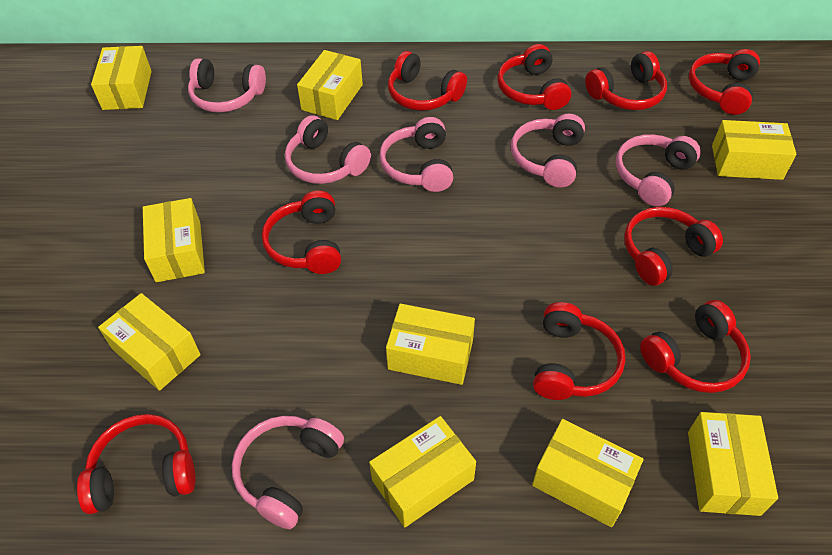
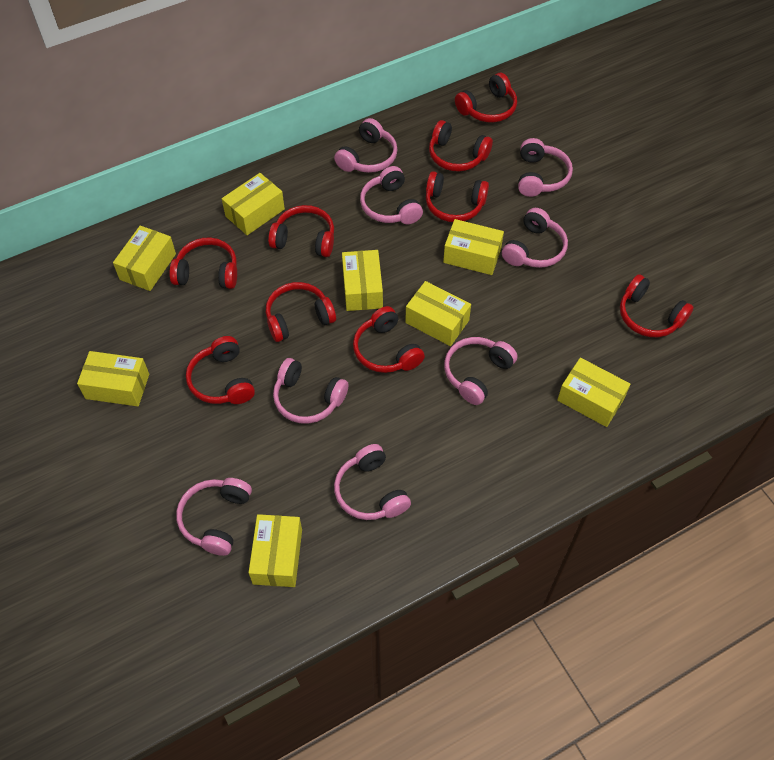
pink headphones: [188,58,266,113] [232,416,344,529] [285,115,371,184] [379,117,453,192] [511,114,585,188] [615,134,701,207] = 6 -> [176,478,252,556] [273,358,349,424] [334,118,397,173] [334,444,411,520] [360,166,423,224] [444,337,518,405] [502,208,568,268] [518,138,573,197] = 8
yellow box: [91,46,152,110] [98,293,201,391] [143,198,205,282] [297,50,363,120] [369,416,476,527] [386,304,475,385] [532,419,644,527] [688,412,778,516] [712,120,797,180] = 9 -> [77,351,149,406] [113,226,176,291] [222,173,285,235] [248,514,302,587] [342,250,383,311] [405,281,471,346] [443,219,504,275] [557,358,631,427] = 8

